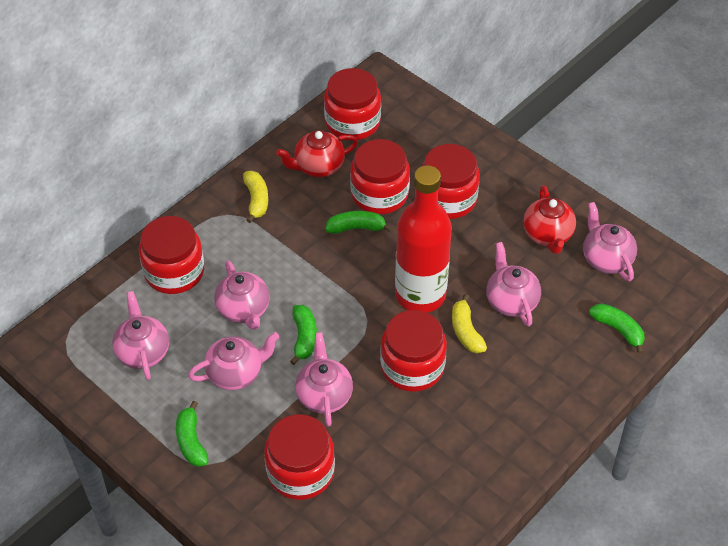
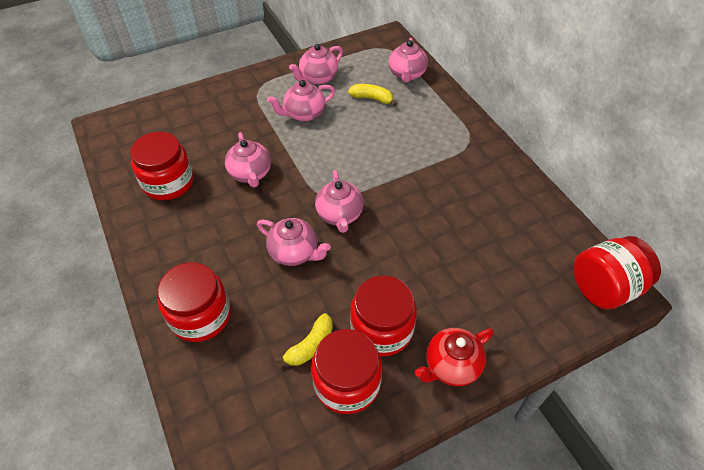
green banana: [176,401,209,467] [290,305,317,365] [326,211,392,234] [589,303,645,354] = 4 -> none = 0
red bottle: [395,165,452,313] = 1 -> none = 0
red jar: [139,216,204,294] [264,414,335,500] [324,68,381,140] [350,139,410,214] [380,310,447,392] [422,144,480,219] = 6 -> [130,132,193,200] [157,262,231,342] [311,329,382,414] [350,276,417,357] [574,236,661,310] = 5
red teapot: [276,130,358,177] [523,185,576,254] = 2 -> [415,328,494,386] = 1

